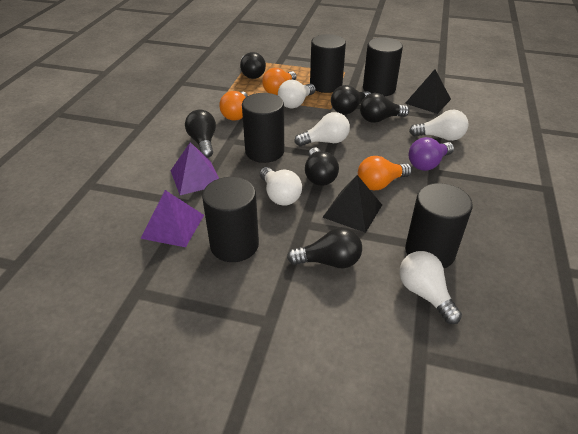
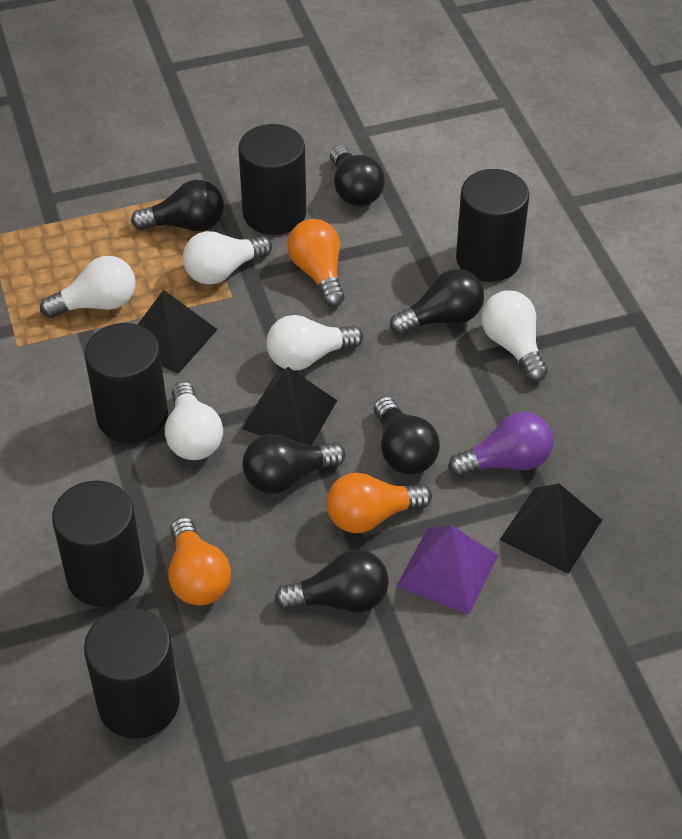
black pyramid: [322,175,382,233] [405,69,451,114] = 2 -> [138,290,218,374] [242,367,337,445] [500,484,602,574] = 3
purple pyramid: [141,190,204,247] [171,142,219,195] = 2 -> [396,525,498,615] = 1

